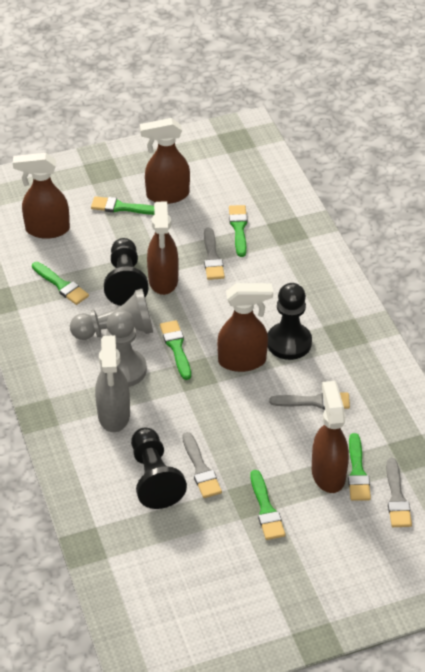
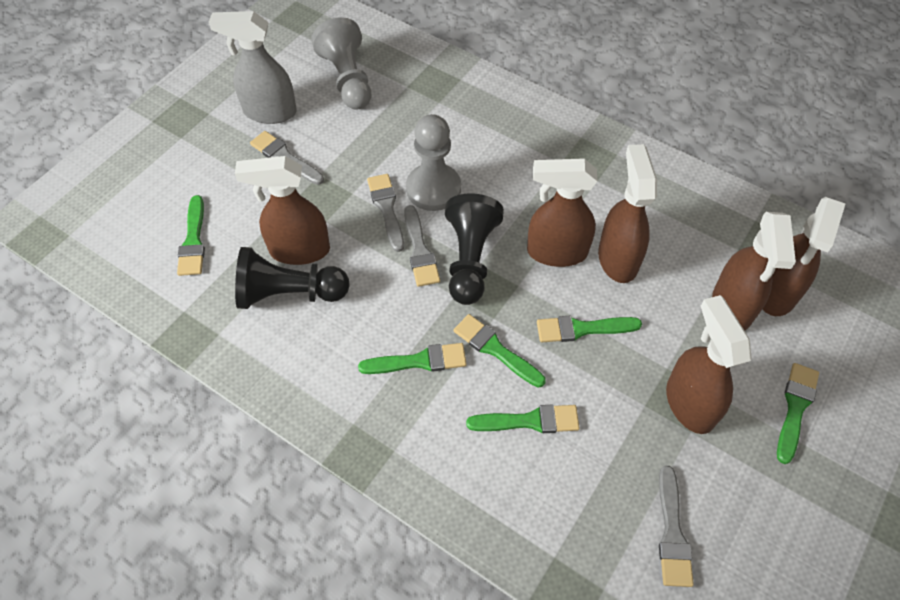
black pawn: [104,238,148,306] [131,427,187,509] [268,283,312,360] = 3 -> [235,247,350,309] [445,193,504,305] = 2
brown spray bottle: [13,153,70,239] [140,118,190,204] [147,201,179,295] [217,283,273,372] [312,381,349,493] = 5 -> [235,156,330,265] [527,159,597,267] [598,144,657,283] [666,295,752,434] [712,212,796,331] [762,197,845,316] = 6

